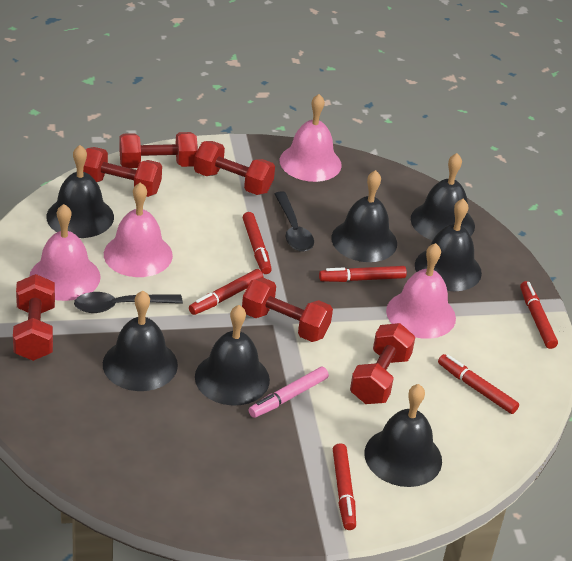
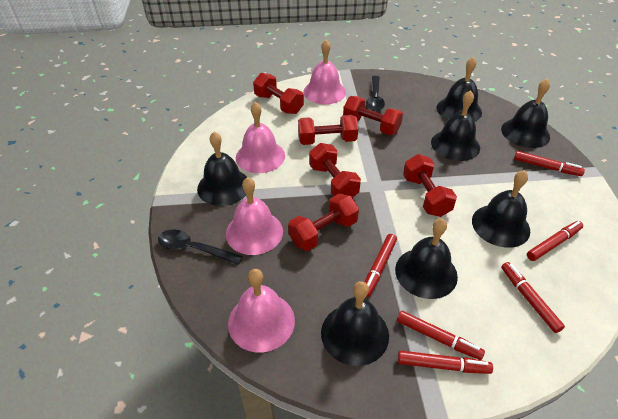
pink marker: [249,367,329,418] = 1 -> none = 0

